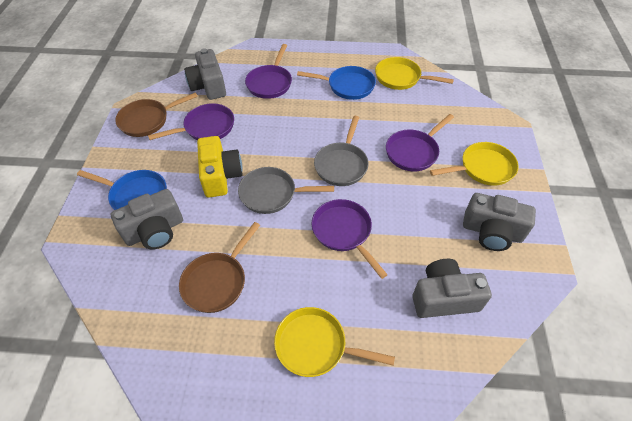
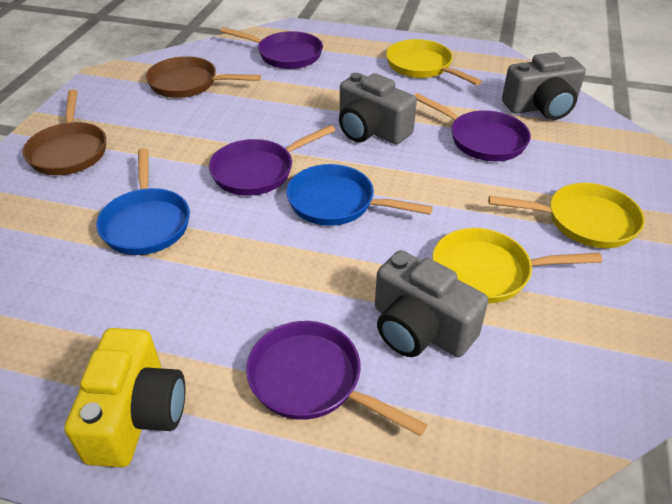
grey camera: [111,189,183,250] [184,48,226,100] [412,259,492,318] [463,193,536,251] = 4 -> [339,73,417,144] [375,250,488,357] [502,52,586,120] = 3
grey pan: [238,167,334,214] [314,116,369,186] = 2 -> none = 0

